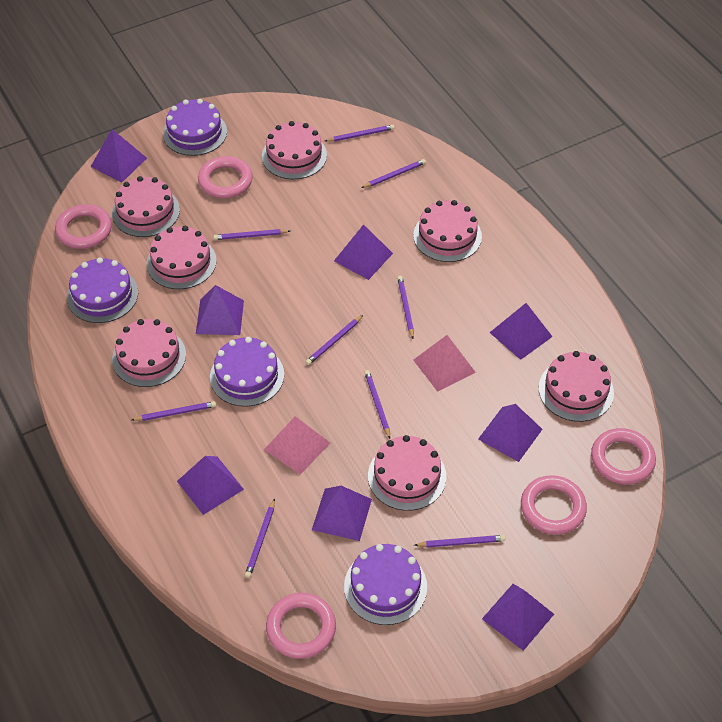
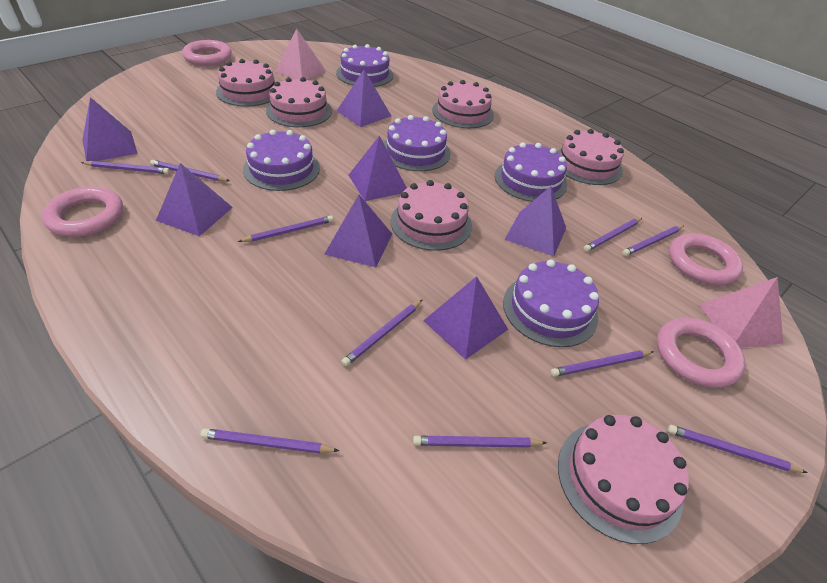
pink cake: [112,176,180,237] [112,319,186,387] [146,226,217,289] [262,121,327,179] [368,435,446,511] [413,200,482,262] [539,351,614,422] = 7 -> [216,59,275,107] [266,77,332,127] [391,180,472,251] [432,80,494,128] [557,129,624,185] [558,415,689,544] = 6
pink ring: [55,204,112,249] [198,156,253,198] [266,593,336,659] [521,475,587,535] [591,428,656,485] = 5 -> [42,187,123,237] [182,40,232,66] [657,318,745,388] [669,233,743,285] = 4
purple cake: [67,257,138,323] [163,99,227,156] [210,337,284,407] [344,544,427,625] = 4 -> [243,130,320,191] [336,44,394,87] [384,115,451,171] [495,142,567,202] [503,260,599,347] = 5
purple pencil: [132,401,216,421] [213,229,290,240] [245,498,275,578] [305,315,363,365] [325,125,394,142] [361,159,426,188] [364,370,390,439] [397,276,414,339] [414,535,505,548] = 9 -> [81,161,170,174] [150,160,230,181] [201,428,339,454] [238,216,333,242] [341,300,422,366] [413,436,547,448] [551,350,654,377] [583,218,642,252] [622,225,684,256] [668,425,808,473] = 10
purple pyramid: [91,129,147,182] [177,456,244,515] [196,285,244,335] [312,486,372,541] [334,224,393,280] [478,404,542,462] [482,584,554,651] [489,303,553,360] = 8 -> [82,97,138,161] [156,163,233,237] [324,195,392,267] [337,70,391,127] [349,136,407,201] [423,276,508,360] [505,186,566,257] = 7

